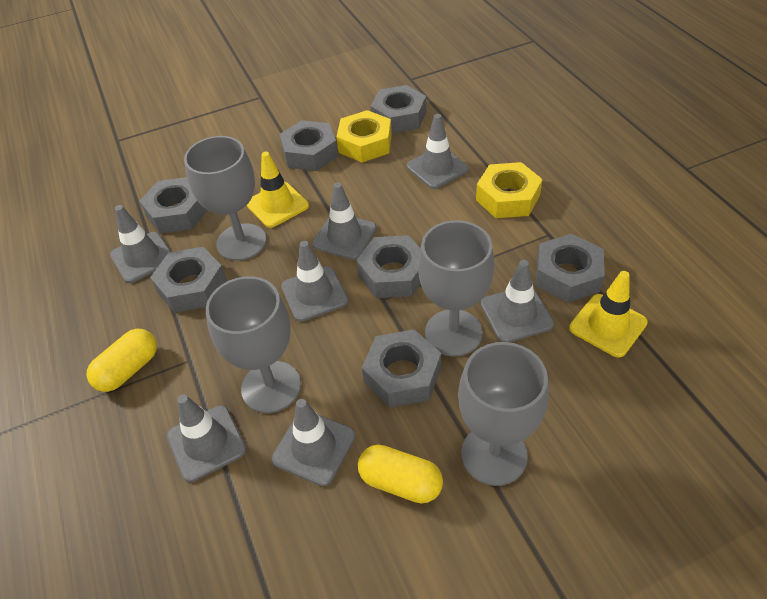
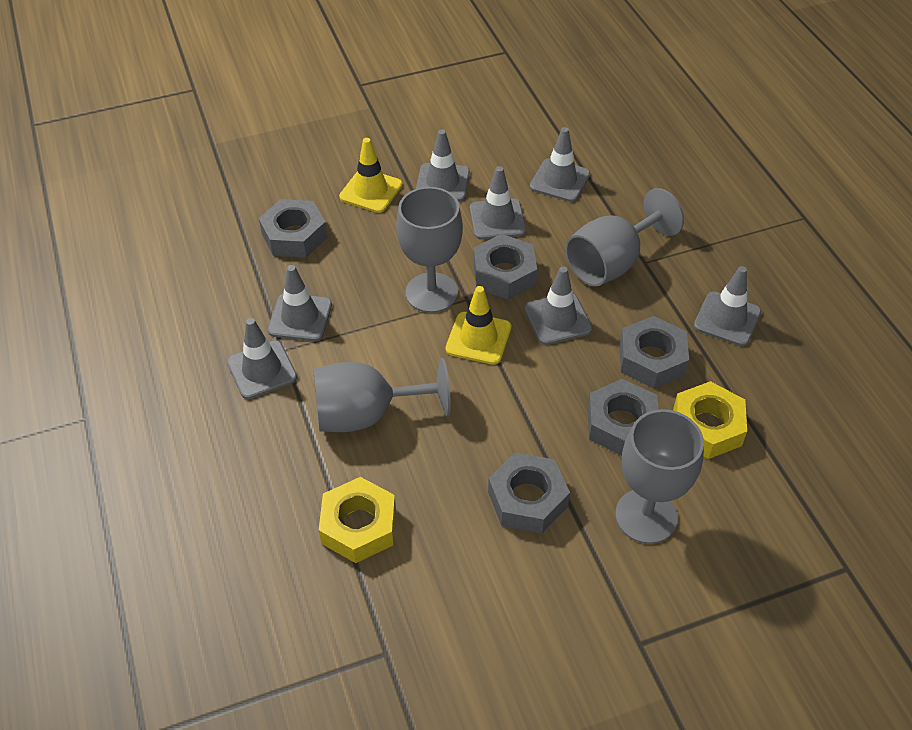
grey nut: [140,177,207,233] [150,247,227,313] [279,120,338,171] [356,235,421,298] [362,329,441,408] [371,85,426,134] [536,234,605,303] = 7 -> [259,199,327,258] [473,234,537,300] [488,453,570,533] [588,379,659,456] [620,316,689,388] = 5
yellow capsule: [86,329,157,392] [358,445,443,503] = 2 -> none = 0

